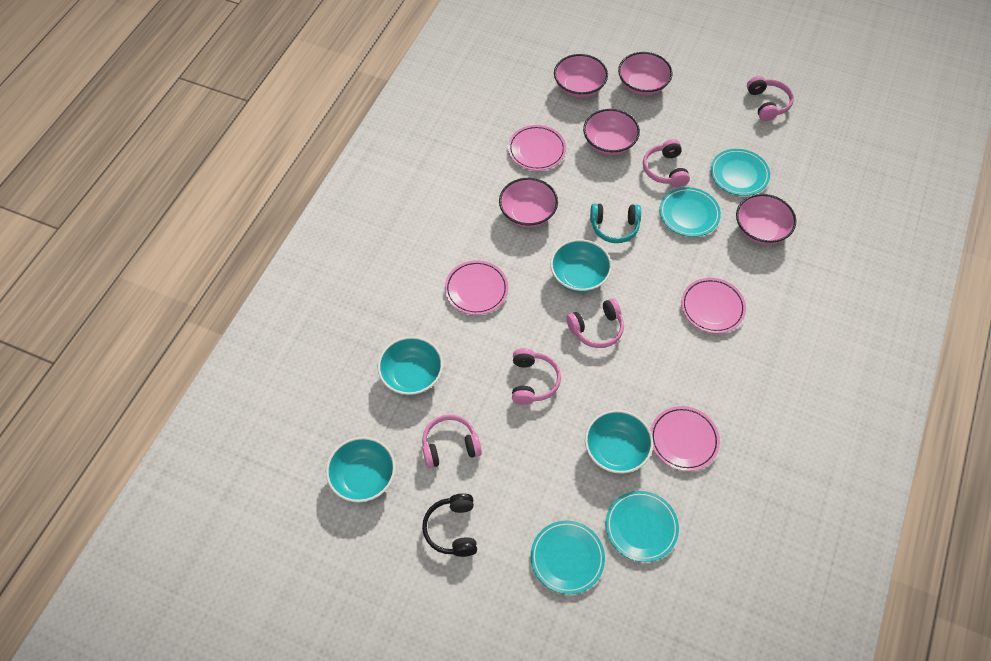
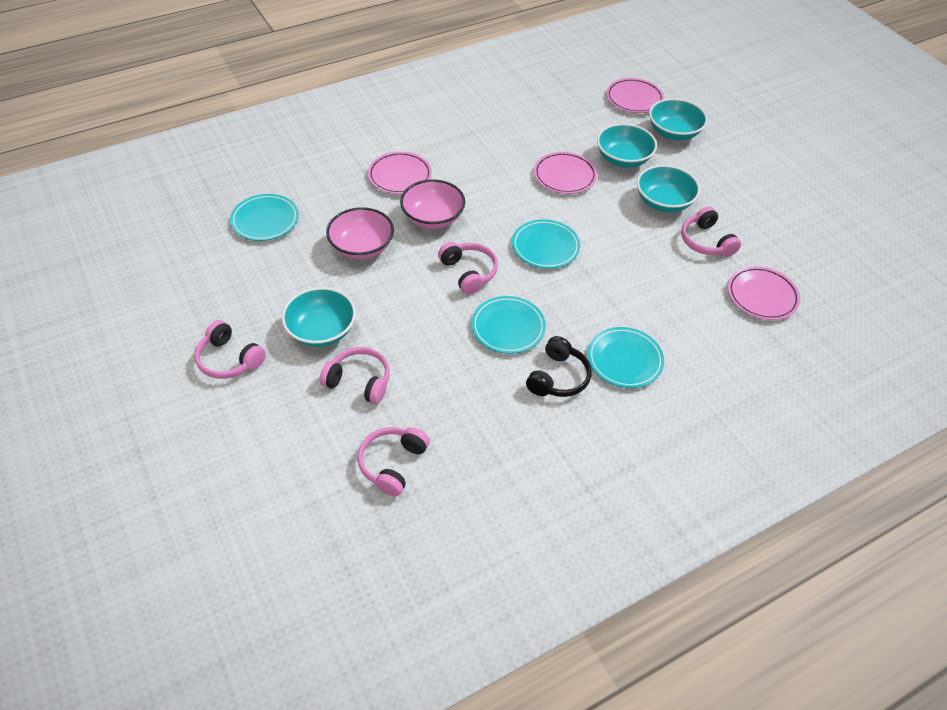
pink bowl: [499,178,558,228] [554,54,608,98] [583,109,640,155] [618,52,673,96] [736,194,796,244] = 5 -> [326,207,394,259] [400,179,465,229] = 2
turquoise headphones: [590,203,641,243] = 1 -> none = 0

